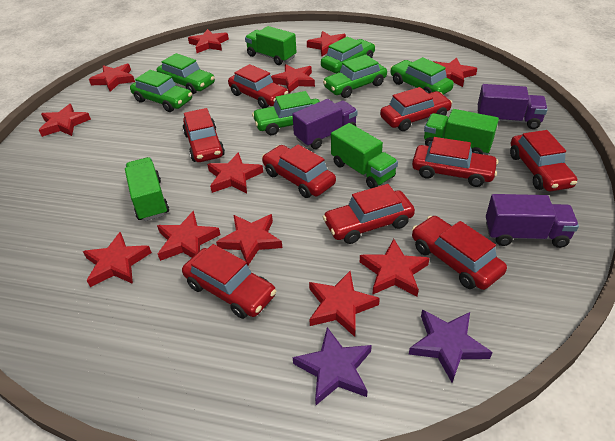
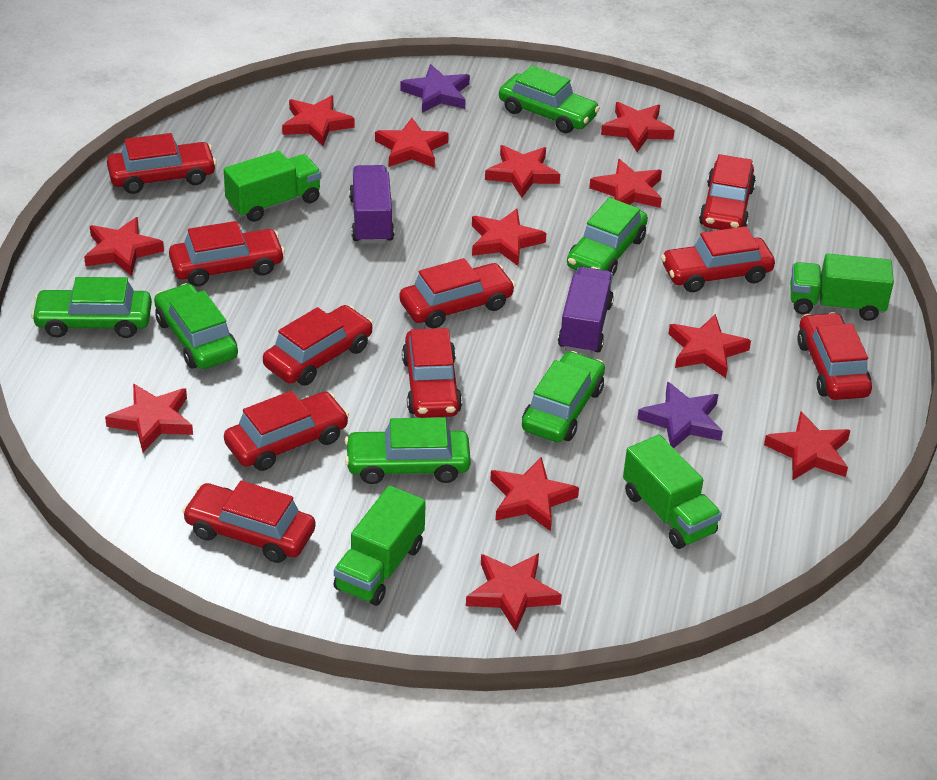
purple truck: [292,99,358,149] [478,84,548,129] [486,194,579,248] = 3 -> [349,165,394,244] [558,267,614,355] = 2
red car: [182,244,276,319] [183,108,225,162] [228,64,288,108] [262,144,336,198] [323,184,415,244] [380,87,452,131] [412,137,498,187] [412,216,507,290] [510,130,577,191] = 9 -> [107,133,217,194] [169,221,285,287] [182,481,315,563] [224,391,349,471] [263,305,373,386] [399,258,515,328] [402,328,462,418] [661,226,775,292] [699,154,756,230] [797,312,872,400] = 10

